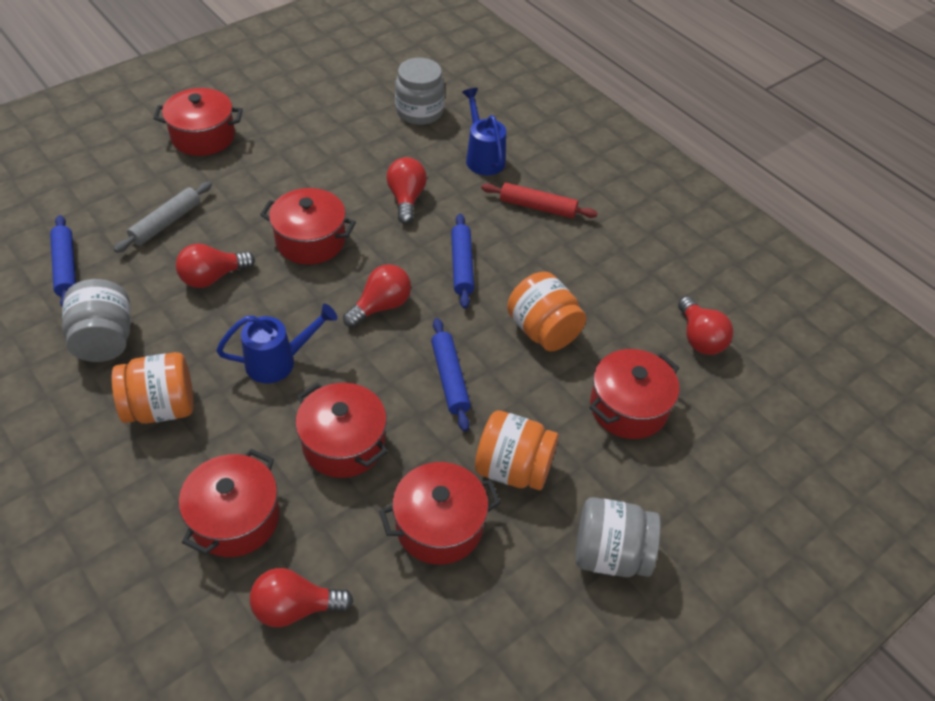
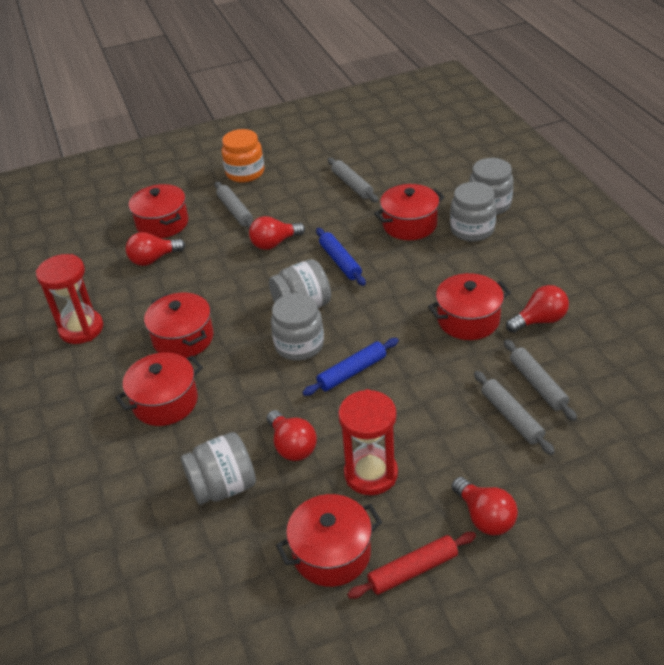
blue rolling pin: [50,215,76,307] [431,318,471,432] [451,214,474,309] = 3 -> [302,338,399,396] [316,228,366,286] = 2
blue watering can: [216,304,337,383] [462,88,506,175] = 2 -> none = 0
grey jar: [62,279,131,362] [395,58,445,125] [576,497,661,577] = 3 -> [181,432,256,505] [269,259,331,308] [271,293,324,361] [450,182,496,242] [469,158,514,215] = 5
grey rolling pin: [114,182,212,253] = 1 -> [215,182,253,229] [327,158,378,203] [474,371,555,455] [504,339,577,421] = 4
orange jar: [112,352,194,424] [475,411,559,490] [507,272,586,351] = 3 -> [222,129,264,183] = 1
red hourglass: none = 0 -> [36,254,103,344] [338,389,398,495] = 2

